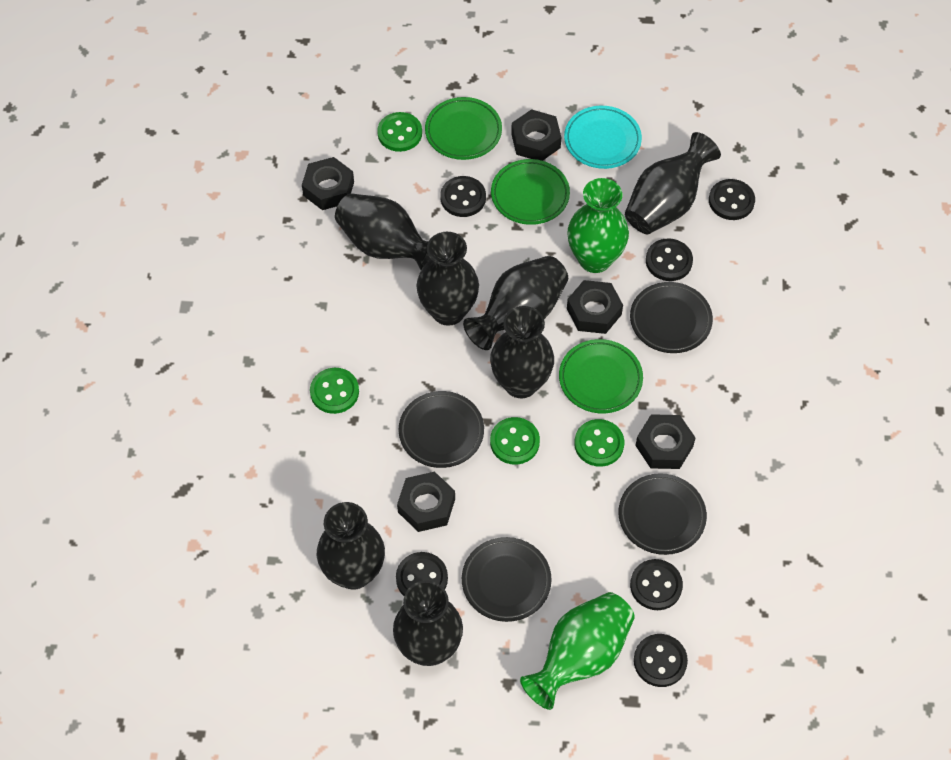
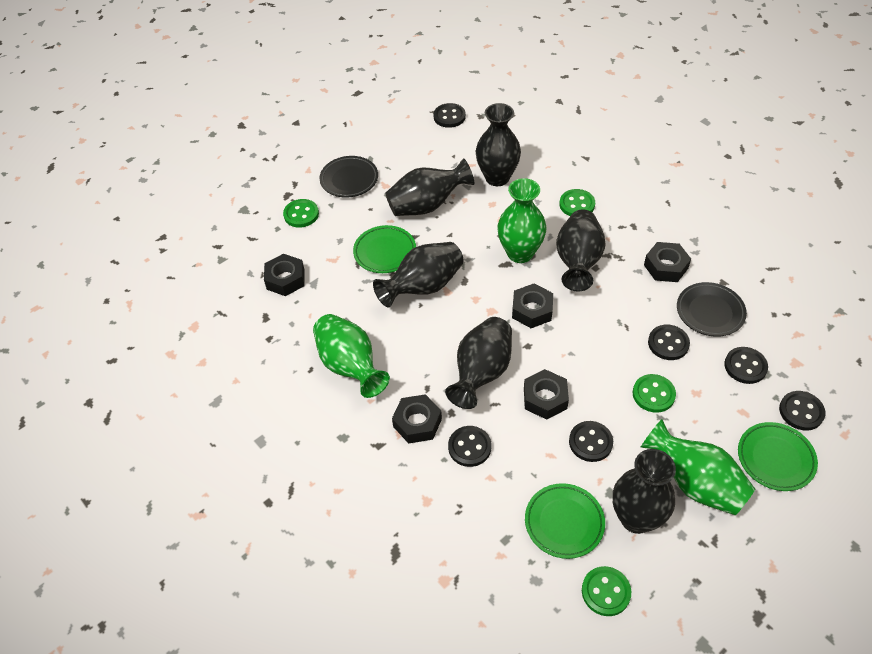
black plate: [399,391,484,468] [462,537,552,622] [618,473,707,555] [630,282,713,353] = 4 -> [320,156,378,198] [677,282,747,337] = 2
black vase: [317,502,385,590] [335,193,431,270] [393,580,463,666] [417,232,479,326] [463,256,568,350] [490,306,554,398] [625,132,721,234] = 7 -> [373,242,464,307] [385,158,474,216] [445,317,512,409] [476,103,521,186] [556,209,606,292] [613,449,676,534] = 6
green vase: [520,592,635,710] [568,178,629,273] = 2 -> [313,314,390,398] [497,178,546,263] [640,419,755,515] = 3
turquoise plate: [564,106,642,169] = 1 -> none = 0

